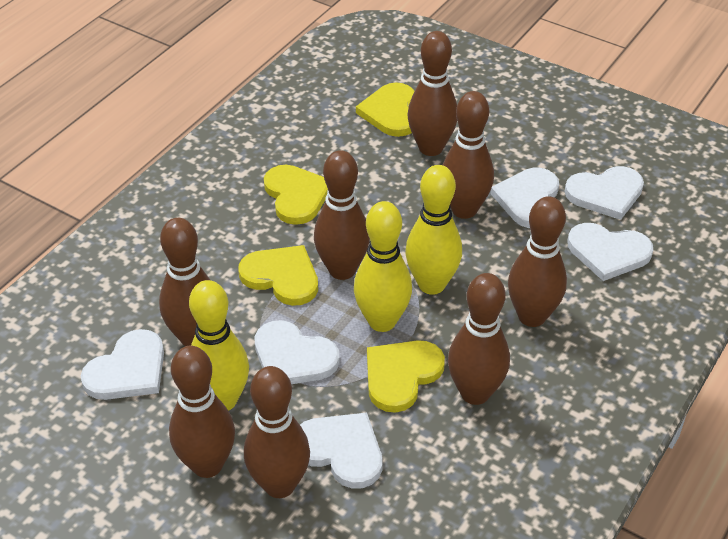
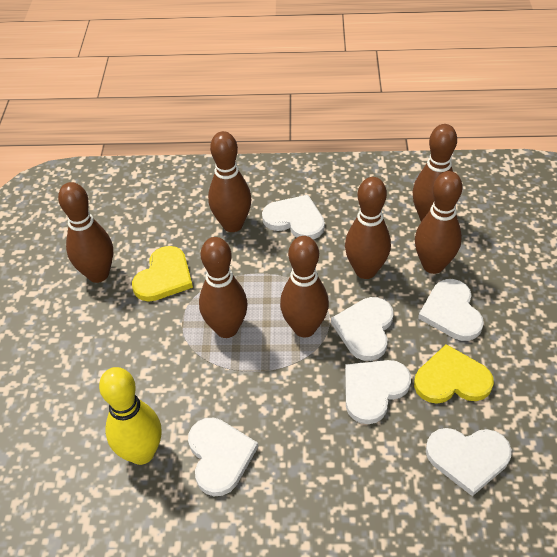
brown bowling pin: [159,218,210,346] [169,346,235,478] [244,366,310,498] [314,150,370,280] [408,31,457,156] [443,91,494,219] [448,273,510,405] [508,196,567,327] = 8 -> [58,182,113,283] [199,237,248,338] [208,131,251,232] [280,236,329,337] [345,177,391,279] [412,124,457,221] [415,171,463,274] = 7
yellow bowling pin: [189,280,249,411] [354,201,412,332] [405,165,462,295] = 3 -> [99,367,162,465] = 1
yellow heart: [238,245,318,306] [264,165,328,225] [356,82,415,137] [367,340,445,413] = 4 -> [132,246,193,302] [414,344,494,404] = 2

